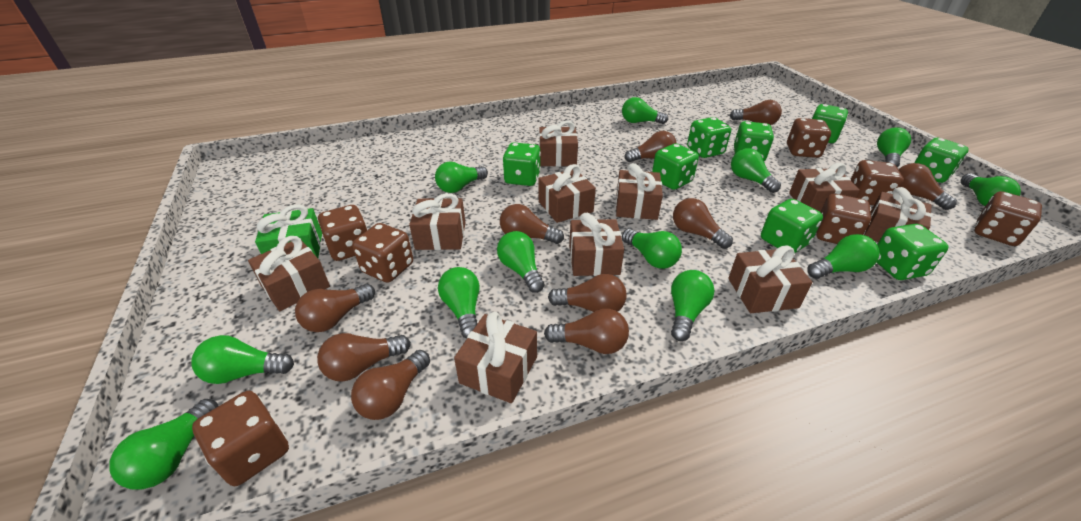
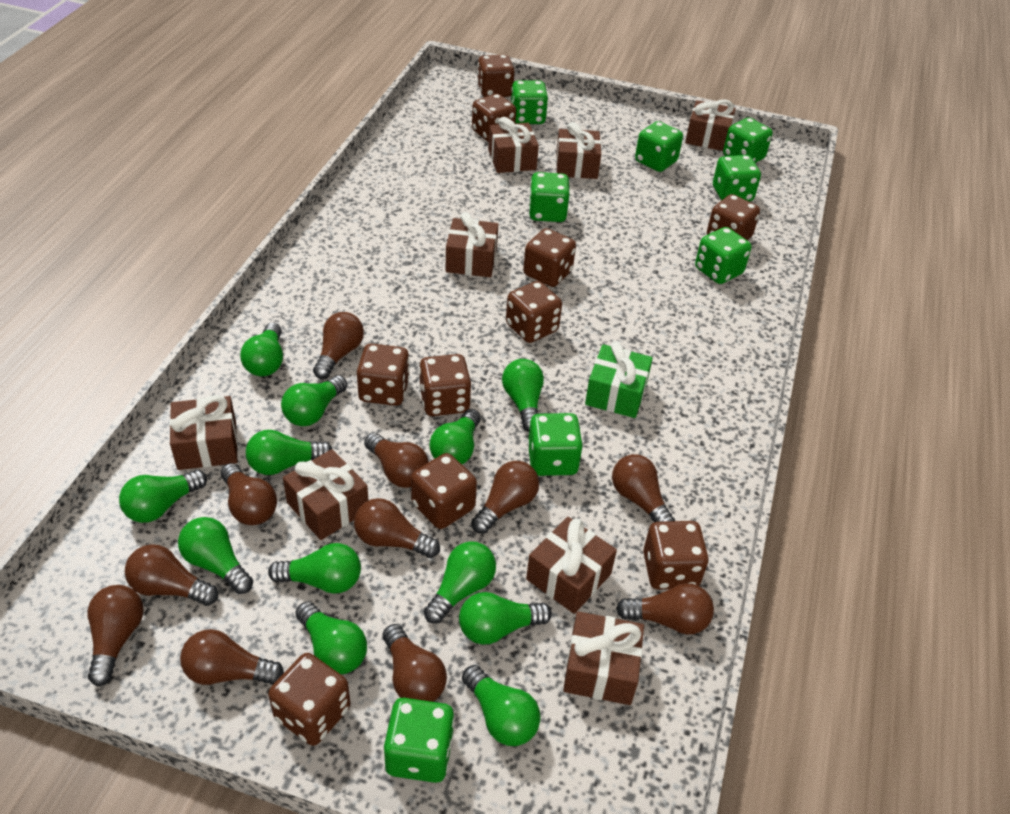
brown dice: [192,391,289,486] [318,205,367,261] [352,223,413,283] [787,118,831,158] [816,194,871,244] [851,160,904,205] [974,191,1042,246] = 7 -> [268,653,350,746] [357,343,410,406] [411,453,477,529] [419,354,471,416] [472,94,516,142] [477,55,514,97] [506,281,562,343] [523,228,576,287] [643,521,709,590] [707,194,760,240] = 10
brown gift: [248,236,330,311] [409,193,465,250] [454,312,537,403] [539,121,578,166] [539,164,596,223] [569,213,624,276] [616,163,663,220] [728,246,813,313] [789,163,860,212] [864,187,932,242] = 10 -> [169,395,238,470] [283,449,368,540] [446,212,498,277] [488,117,539,173] [526,517,617,614] [556,122,601,179] [563,611,644,705] [685,99,736,151] = 8
brown light bulb: [295,284,375,332] [317,333,411,382] [351,350,430,420] [500,204,564,244] [544,309,629,354] [548,274,627,312] [625,131,677,162] [673,198,733,249] [730,100,782,125] [899,163,957,210] = 10 -> [88,585,144,687] [125,544,218,606] [180,629,284,685] [221,463,277,525] [313,312,364,379] [354,498,440,558] [364,433,429,488] [383,624,447,702] [471,461,539,534] [612,454,675,522] [616,583,714,634] = 11

